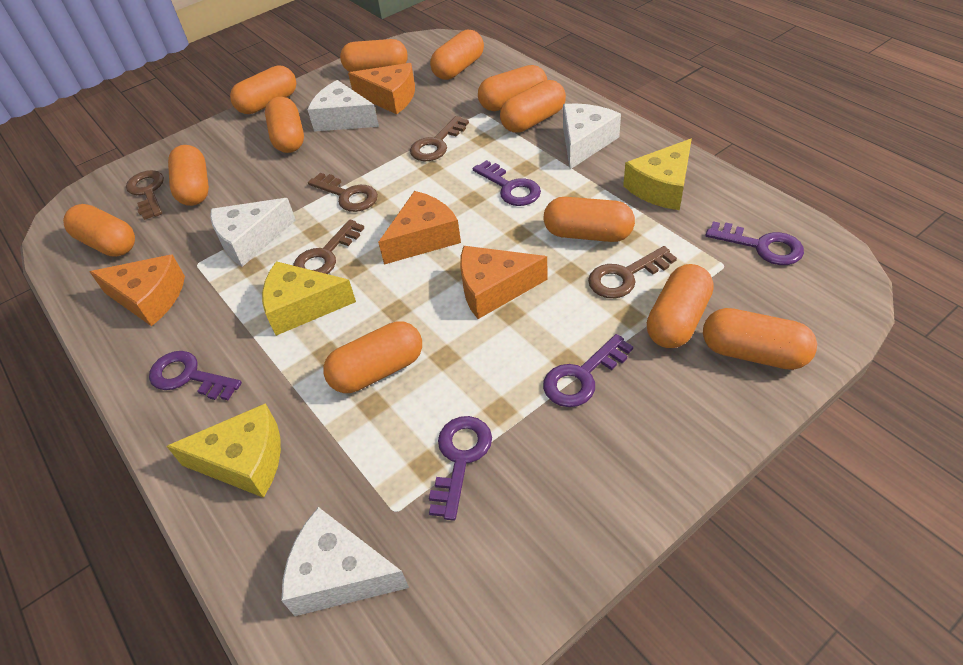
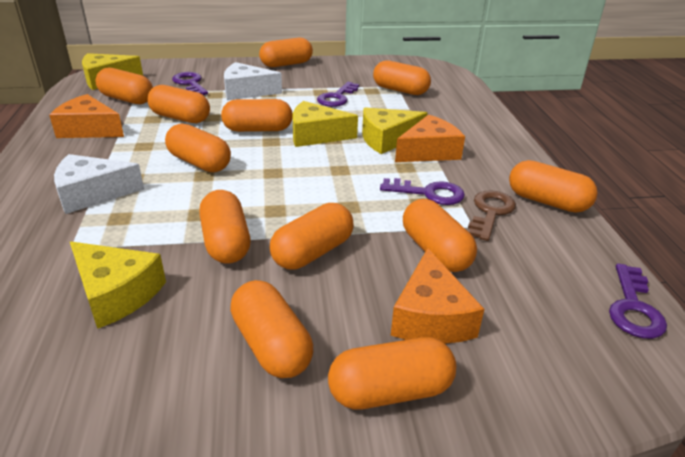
brown key: [126,170,164,220] [293,220,364,274] [308,173,378,212] [410,116,469,161] [588,246,677,298] = 5 -> [468,190,516,241] = 1
orange cheese: [90,254,185,326] [348,63,415,114] [378,191,461,265] [460,246,548,319] = 4 -> [49,94,124,138] [391,248,484,344] [395,115,465,162] = 3
purple key: [149,351,242,400] [429,416,492,521] [473,160,541,206] [543,334,633,407] [706,221,804,265] = 5 -> [172,72,208,95] [317,82,359,107] [380,178,465,205] [609,264,667,339] = 4
white cheese: [210,198,296,267] [281,507,409,616] [308,80,379,132] [563,103,621,169] = 4 -> [54,154,144,214] [224,62,282,100] = 2
yellow cheese: [166,403,281,498] [262,261,356,336] [623,139,692,210] = 3 -> [70,242,166,329] [82,53,143,90] [292,101,358,147] [362,107,428,154] = 4

